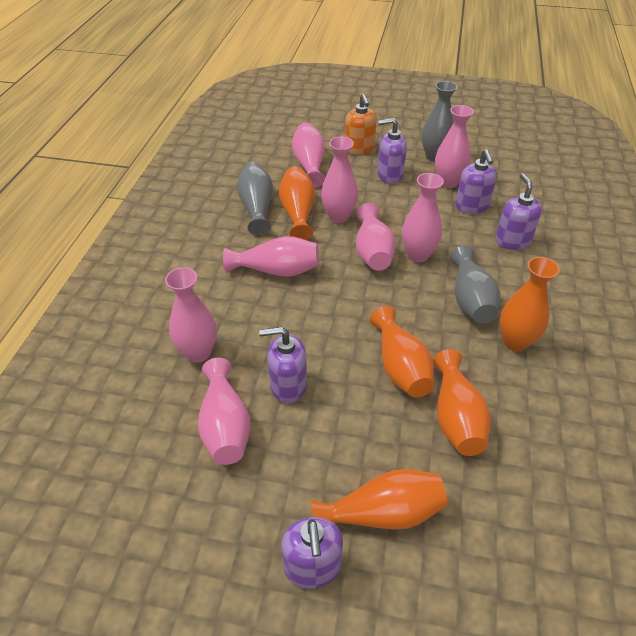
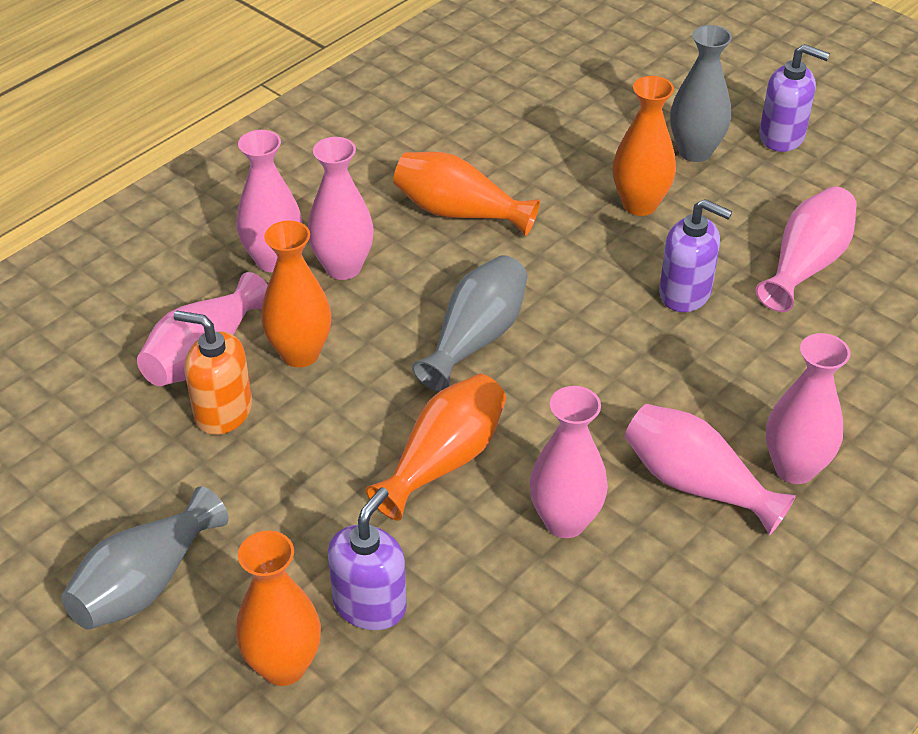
pink vase: [165,267,217,363] [198,358,251,465] [223,236,319,277] [292,122,325,188] [321,136,358,223] [356,203,396,271] [402,173,444,262] [435,105,474,188] = 8 -> [137,272,268,386] [236,130,302,272] [308,137,374,280] [530,386,608,538] [625,404,796,535] [756,186,857,312] [766,333,850,484] = 7
purple soap dispenser: [259,327,307,403] [282,517,343,589] [377,118,407,184] [455,149,497,214] [495,173,542,250] = 5 -> [328,487,407,630] [659,199,732,312] [759,44,830,152] = 3

